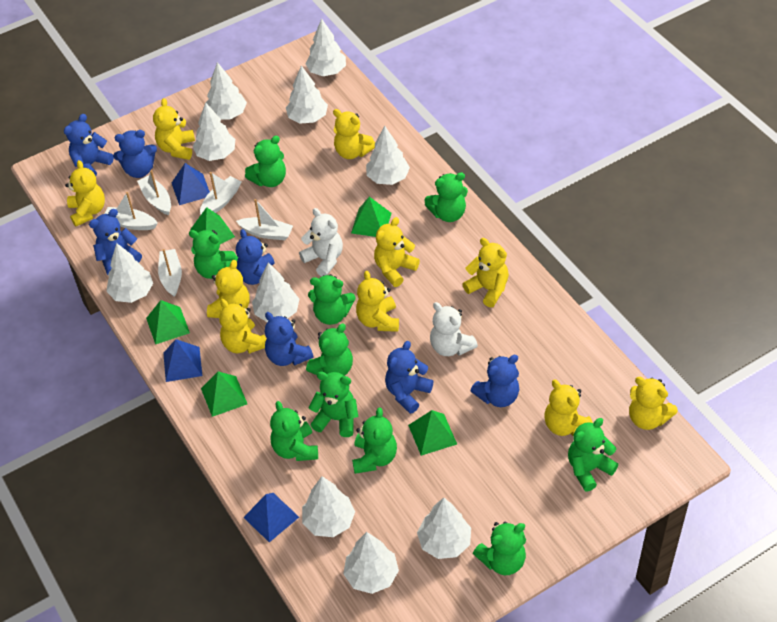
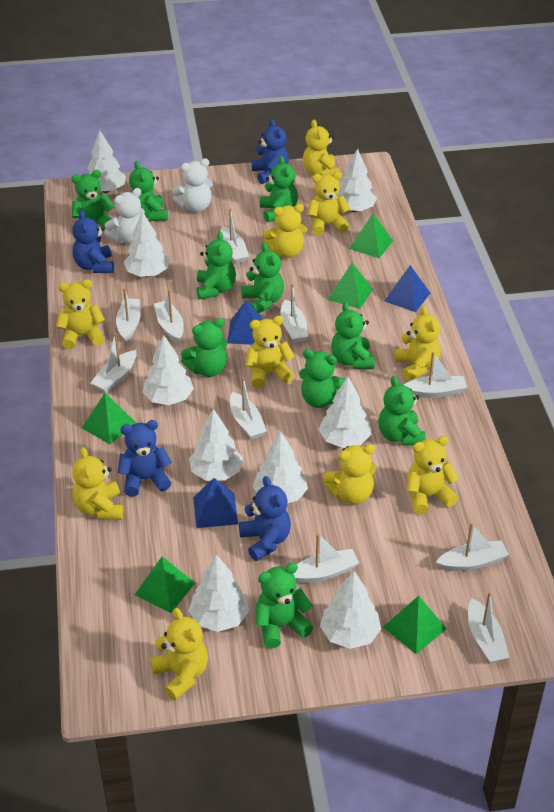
blue teddy bear: [64,114,114,176] [89,209,142,275] [113,130,157,178] [236,229,275,285] [265,312,313,366] [385,341,433,414] [471,355,519,407] = 7 -> [72,210,114,273] [117,420,172,497] [239,476,291,561] [251,119,289,184] = 4
white boat: [104,192,158,230] [137,170,171,215] [158,249,182,297] [200,172,242,215] [236,199,293,240] = 5 -> [91,333,137,393] [116,288,141,342] [154,290,184,343] [220,208,249,264] [230,377,267,440] [280,284,308,343] [293,534,359,583] [404,352,467,398] [436,523,509,571] [468,592,510,663] = 10
white tree: [106,243,153,303] [193,102,235,161] [206,62,247,120] [252,262,299,322] [286,65,328,124] [302,476,355,537] [305,18,346,76] [343,532,399,594] [366,126,410,185] [417,498,471,559] = 10 -> [88,130,126,193] [124,212,169,277] [143,335,194,405] [189,409,243,481] [189,554,249,632] [253,431,308,503] [319,377,371,448] [320,571,381,649] [337,148,377,212] = 9

